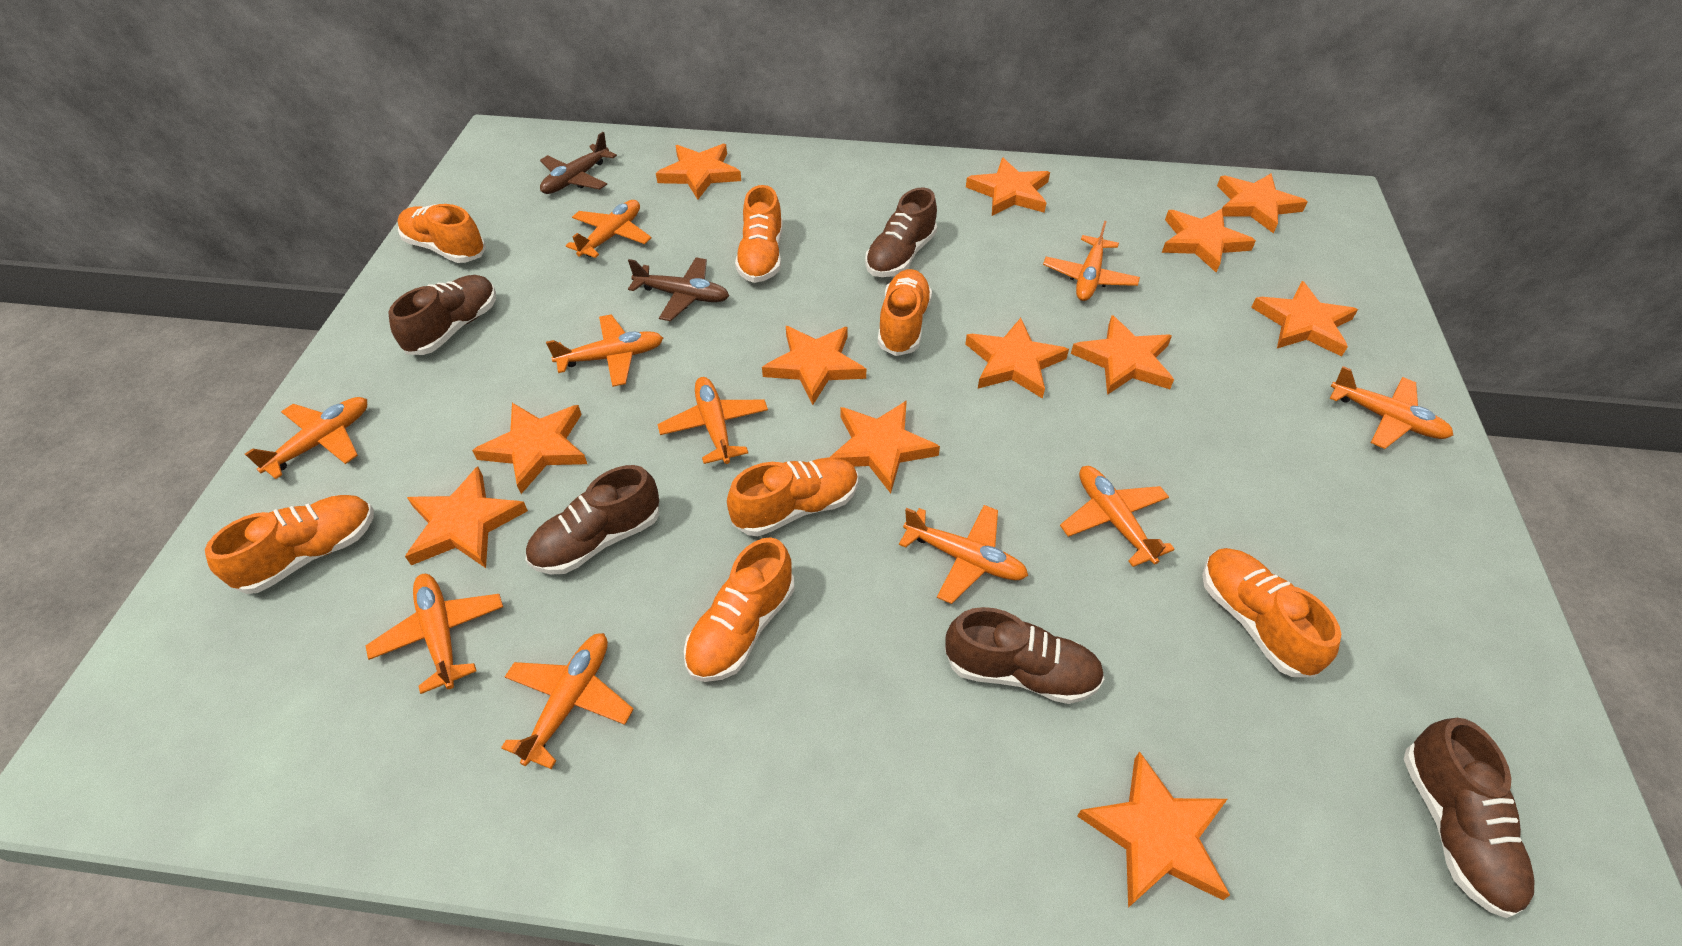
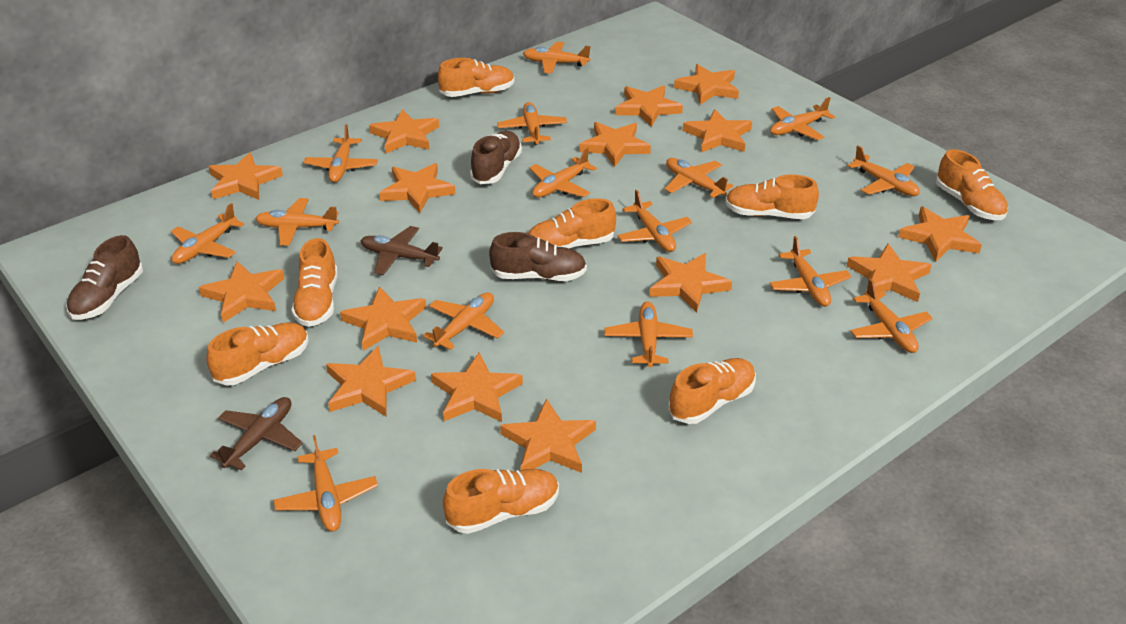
brown shoe: [388,275,496,355] [526,465,659,575] [865,187,937,277] [945,607,1104,704] [1404,718,1534,918] = 5 -> [66,235,143,320] [470,131,522,184] [489,232,587,281] = 3
orange plane: [245,397,367,479] [365,574,503,694] [501,633,634,769] [546,314,663,387] [566,200,651,258] [657,377,768,464] [899,505,1028,604] [1043,221,1140,301] [1060,466,1175,567] [1330,366,1454,449] = 10 -> [171,203,244,264] [255,198,339,246] [274,435,378,532] [304,124,378,183] [423,292,504,350] [497,102,567,145] [523,42,590,73] [530,148,597,198] [604,301,693,368] [617,190,692,252] [665,158,733,198] [769,236,852,307] [770,97,835,140] [848,146,920,196] [850,278,933,353] = 15
orange shoe: [205,495,374,594] [398,204,486,263] [684,537,795,682] [727,458,858,536] [735,185,783,283] [878,269,932,356] [1202,548,1341,677] = 7 -> [206,322,309,386] [291,238,338,327] [438,58,515,97] [443,469,559,534] [528,198,616,248] [668,358,756,424] [725,174,819,219] [936,149,1008,220] = 8
orange star: [405,467,528,568] [472,403,587,494] [656,144,741,200] [762,326,866,405] [829,400,940,493] [965,318,1069,399] [966,158,1050,216] [1071,315,1174,395] [1077,751,1230,908] [1162,209,1256,273] [1217,173,1308,233] [1251,281,1358,357] = 12 -> [198,261,284,323] [208,152,283,200] [326,346,416,416] [340,286,426,351] [369,109,439,153] [379,163,455,213] [431,352,523,422] [500,399,596,473] [579,122,651,167] [615,85,683,127] [649,253,732,313] [674,64,739,105] [683,109,752,153] [847,244,931,302] [898,207,982,262] = 15

